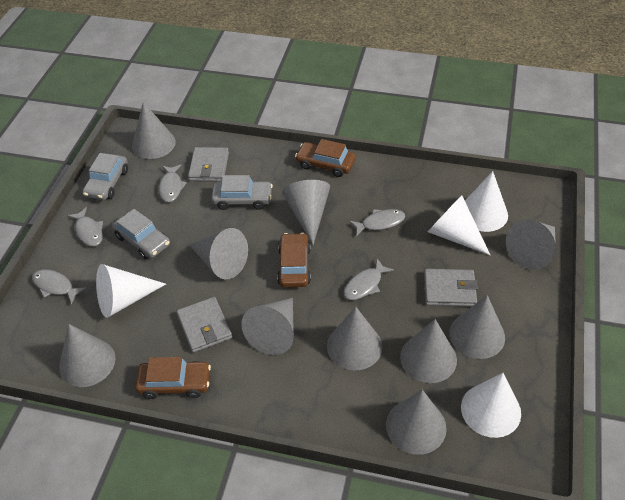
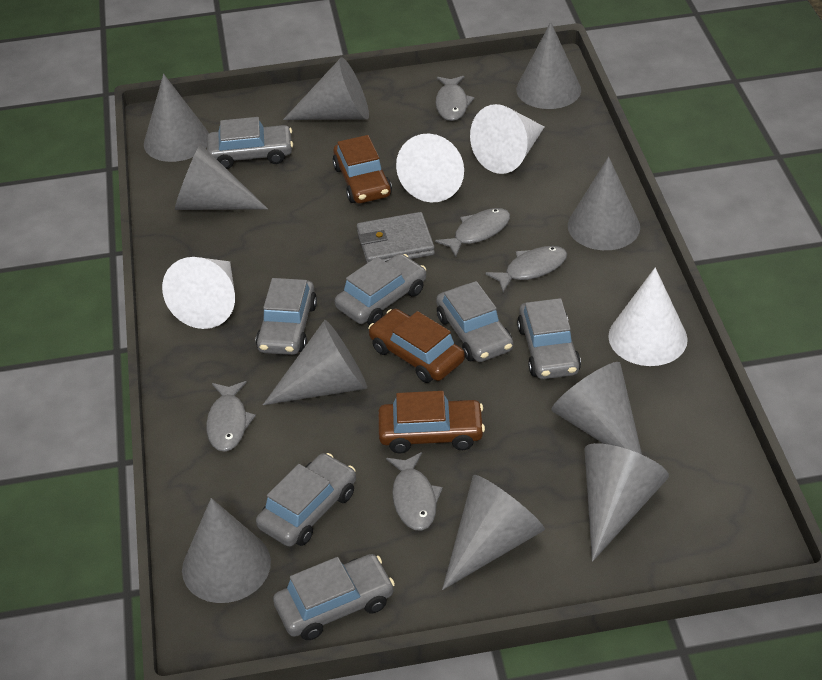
grey car: [82,153,128,200] [112,209,170,259] [211,175,273,210] = 3 -> [207,117,293,169] [256,278,317,355] [256,453,356,547] [273,554,395,640] [335,254,426,325] [436,281,513,362] [517,298,581,379] = 7
grey wallet: [176,297,232,353] [188,147,229,182] [424,269,478,307] = 3 -> [357,212,435,263] = 1

